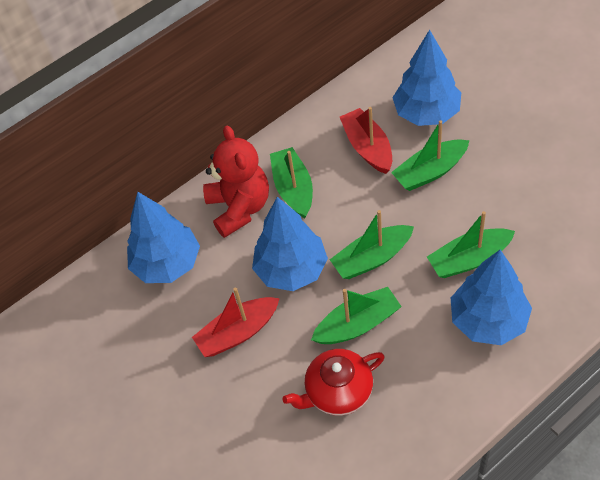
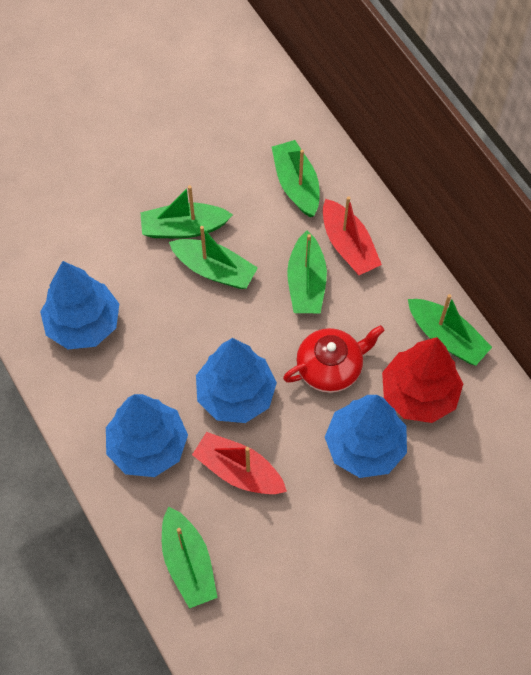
green boat: [270,147,313,218] [311,287,402,344] [330,210,414,279] [391,120,469,191] [427,211,515,278] = 5 -> [140,185,233,238] [162,507,218,609] [169,226,258,289] [272,140,319,217] [287,231,327,313] [408,294,492,366] = 6
red teddy bear: [203,126,269,238] = 1 -> none = 0
red tree: none = 0 -> [382,337,463,423] = 1

